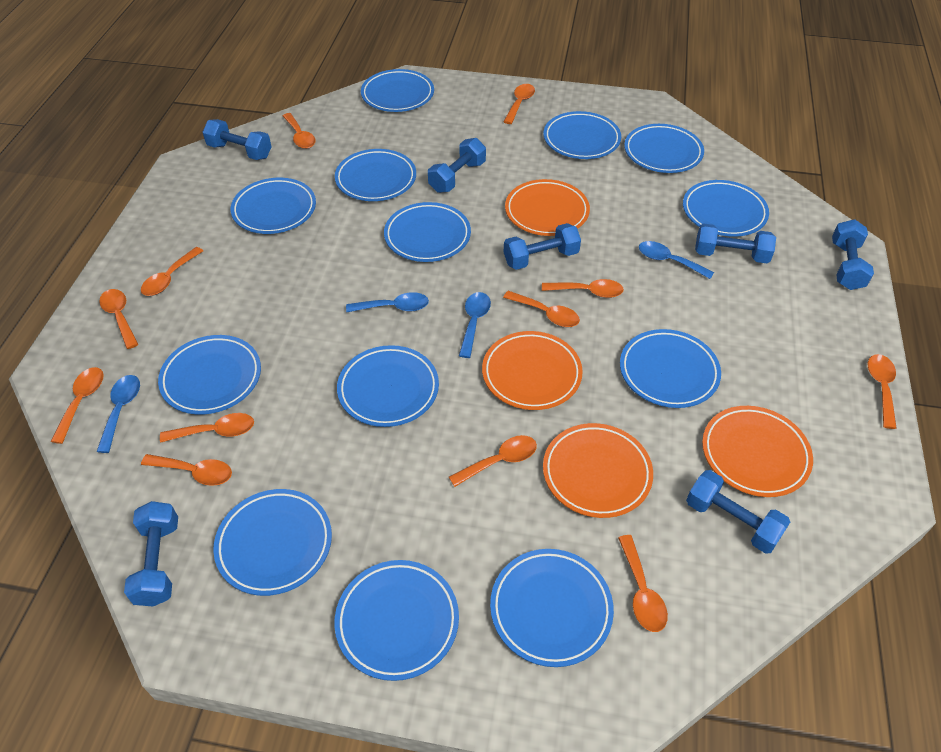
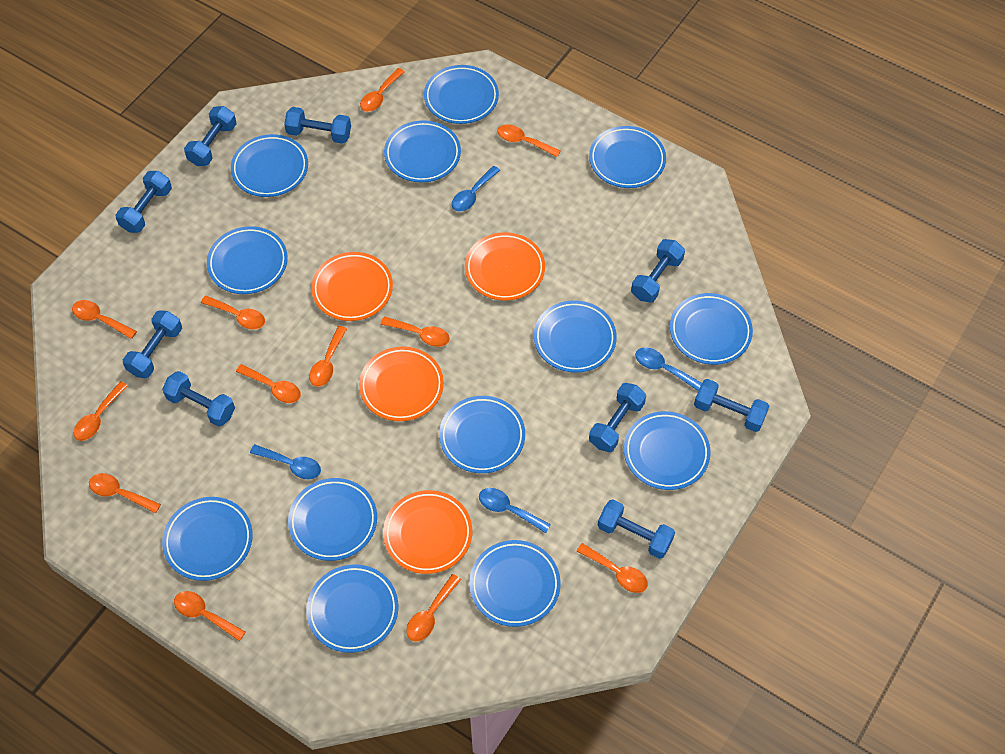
blue dumbbell: [124,501,178,606] [203,119,272,160] [428,138,486,193] [504,223,581,270] [686,470,790,554] [695,223,776,263] [832,219,874,290] = 7 -> [116,171,172,233] [123,310,182,378] [162,371,235,427] [184,106,237,166] [284,107,351,144] [589,383,646,452] [598,499,675,559] [631,239,685,303] [694,379,769,432] = 9

